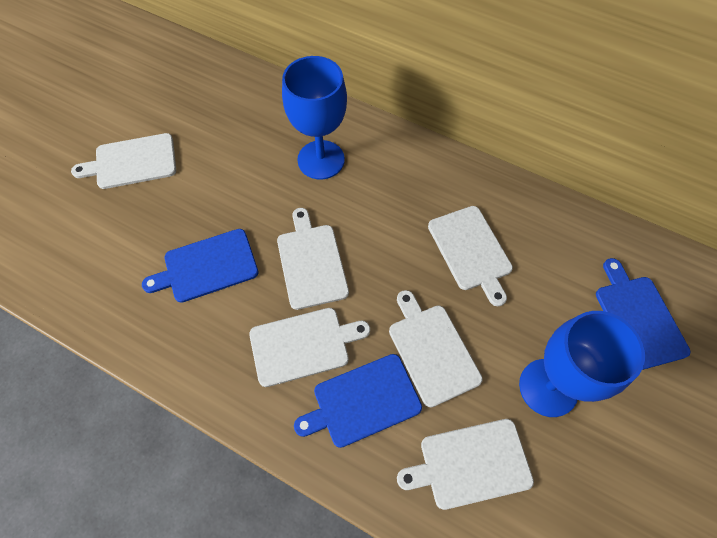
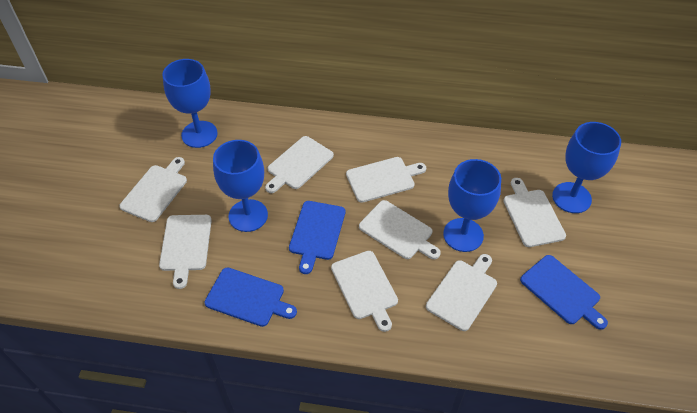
blue goblet: [282,56,347,179] [519,311,645,417] = 2 -> [162,59,217,148] [213,140,268,232] [443,159,501,252] [552,122,621,213] = 4
white cutting board: [71,133,176,189] [249,308,370,387] [277,208,349,310] [389,290,483,407] [397,419,534,510] [428,206,513,306] = 6 -> [119,157,187,222] [159,215,212,289] [265,136,334,193] [331,251,398,332] [346,157,426,203] [359,200,441,259] [426,254,497,331] [503,178,566,247] = 8

